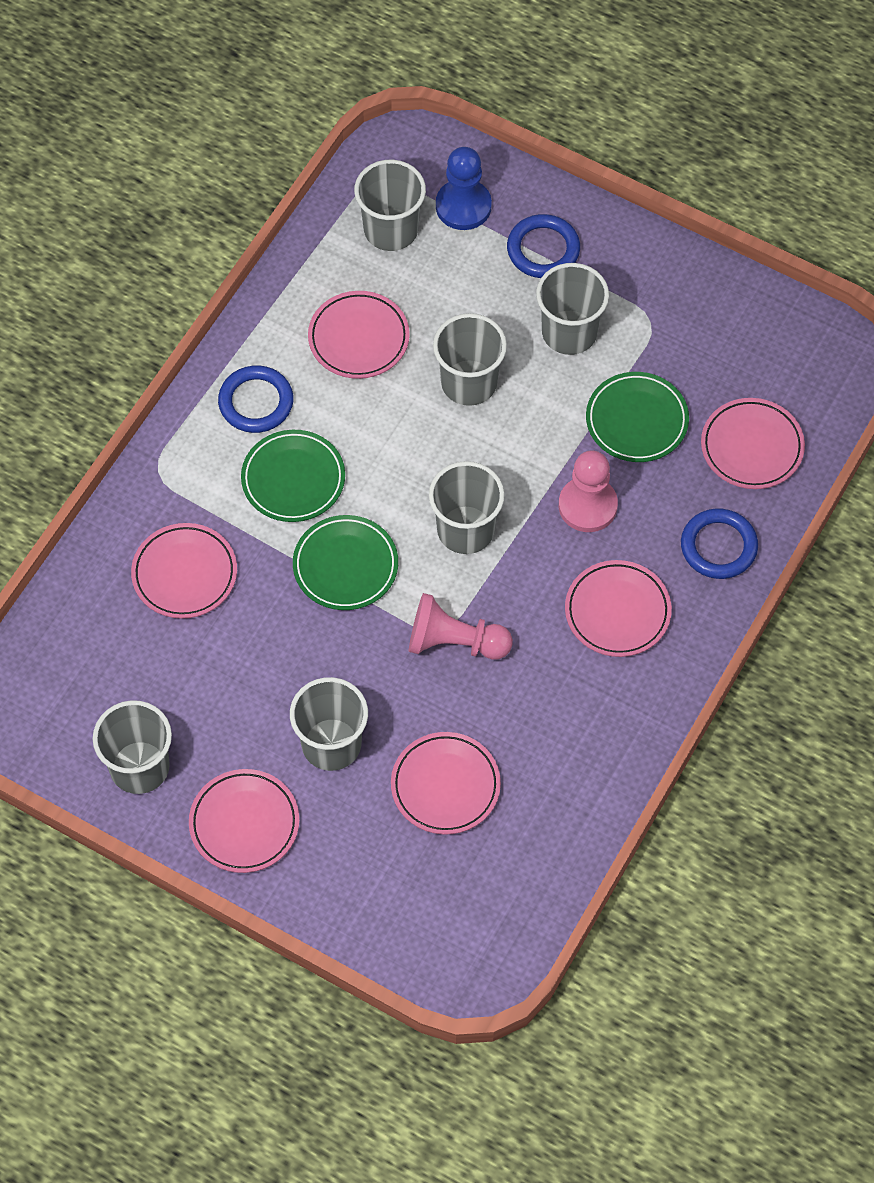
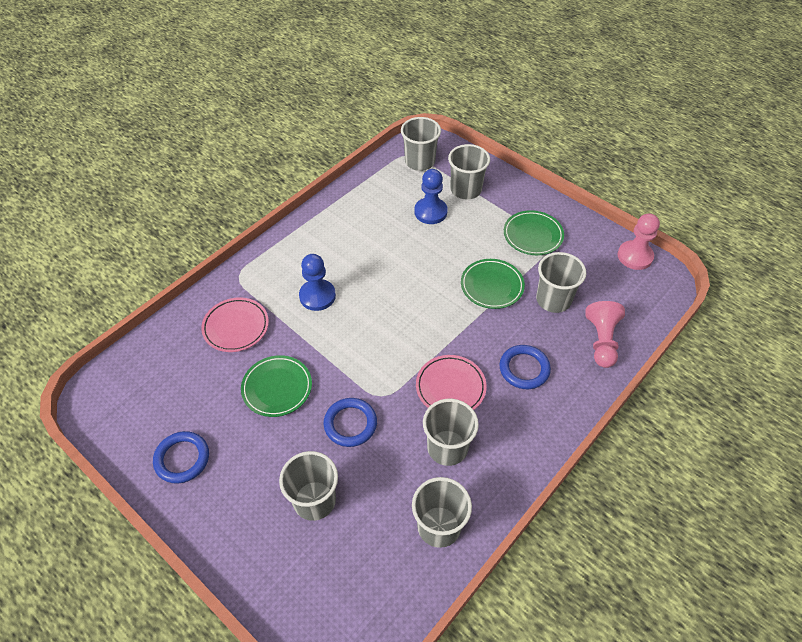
blue pawn: [436,147,492,230] = 1 -> [299,254,336,311] [414,169,448,224] = 2
pink plate: [131,523,237,619] [189,769,299,873] [308,291,410,379] [391,732,501,835] [565,560,672,657] [701,398,805,489] = 6 -> [201,298,269,352] [416,355,487,410] = 2

